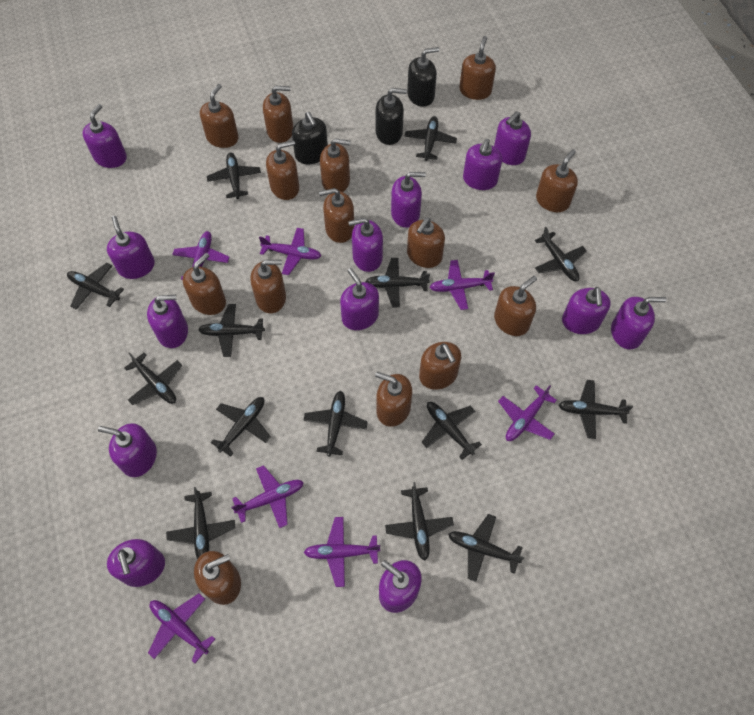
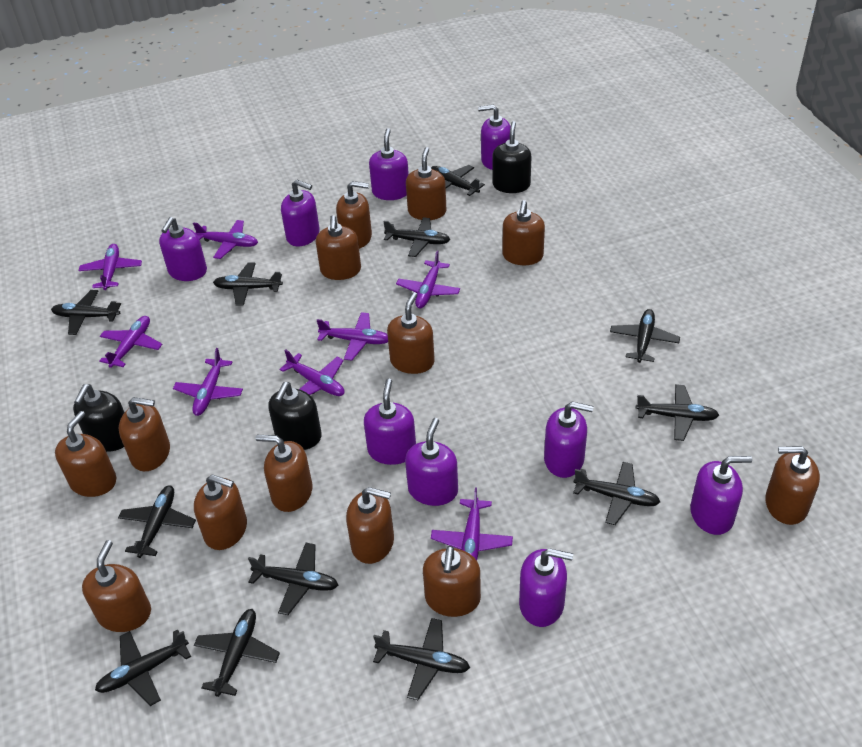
black plane: [67,263,124,310] [125,352,182,405] [166,487,235,559] [198,304,265,357] [207,152,261,199] [210,397,271,457] [303,391,368,457] [365,258,430,307] [385,482,454,561] [405,116,457,161] [422,402,482,460] [448,514,524,582] [535,227,587,281] [558,380,633,439] = 14 -> [51,290,121,335] [95,629,191,706] [118,486,196,558] [194,609,280,697] [213,263,283,306] [248,543,338,615] [373,618,470,700] [383,217,450,257] [431,165,485,196] [573,462,660,525] [610,309,680,363] [636,384,719,441] = 12
brown soap dispenser: [183,253,226,315] [194,551,241,605] [200,84,239,148] [250,260,286,313] [263,86,293,143] [266,140,299,200] [319,188,354,243] [320,138,351,192] [375,372,412,427] [407,218,445,268] [419,342,461,390] [459,36,496,100] [494,276,537,336] [536,149,578,212] = 14 -> [55,411,117,497] [82,540,151,632] [119,397,170,471] [194,475,247,550] [256,435,313,512] [316,215,361,280] [336,181,372,249] [346,487,394,564] [387,292,435,374] [406,147,446,220] [423,546,481,617] [502,200,545,265] [765,446,820,525] = 13
purple plane: [148,593,215,663] [172,231,230,280] [231,465,304,528] [259,228,321,275] [304,517,380,587] [429,260,495,310] [498,385,557,441] = 7 -> [79,244,142,290] [99,316,162,368] [173,348,243,416] [193,220,258,259] [279,349,345,396] [317,312,388,361] [396,250,460,308] [431,487,513,560] = 8
purple soap dispenser: [82,104,127,168] [98,423,157,477] [107,216,155,279] [107,539,165,587] [147,295,188,348] [340,268,379,330] [348,218,383,272] [379,560,422,613] [391,172,426,228] [463,139,502,190] [494,111,531,165] [562,287,611,334] [611,297,667,349] = 13 -> [159,217,207,281] [281,180,320,246] [364,378,416,465] [369,128,409,200] [405,418,458,506] [478,105,511,170] [519,548,573,627] [544,402,593,478] [690,456,752,535] = 9

